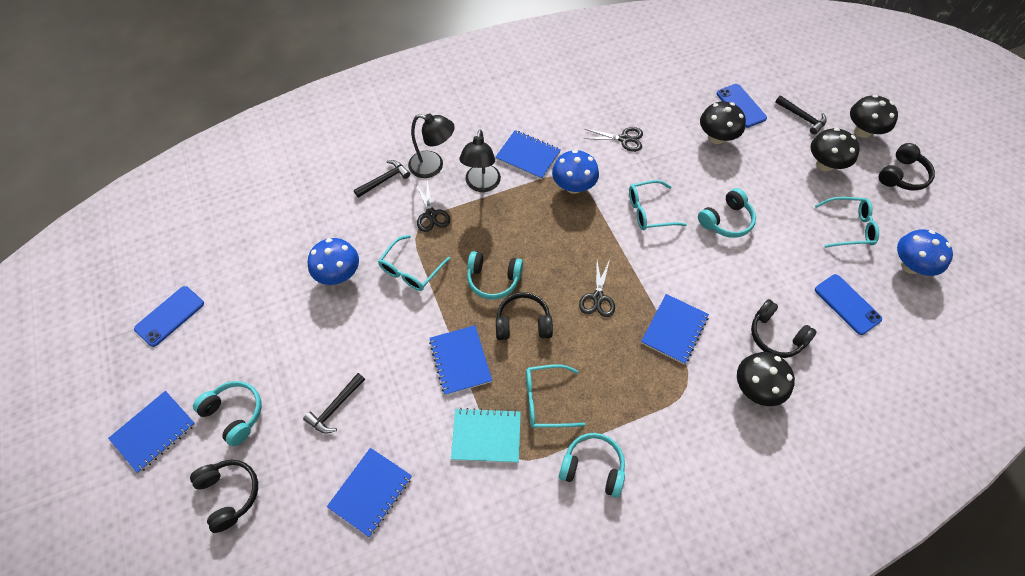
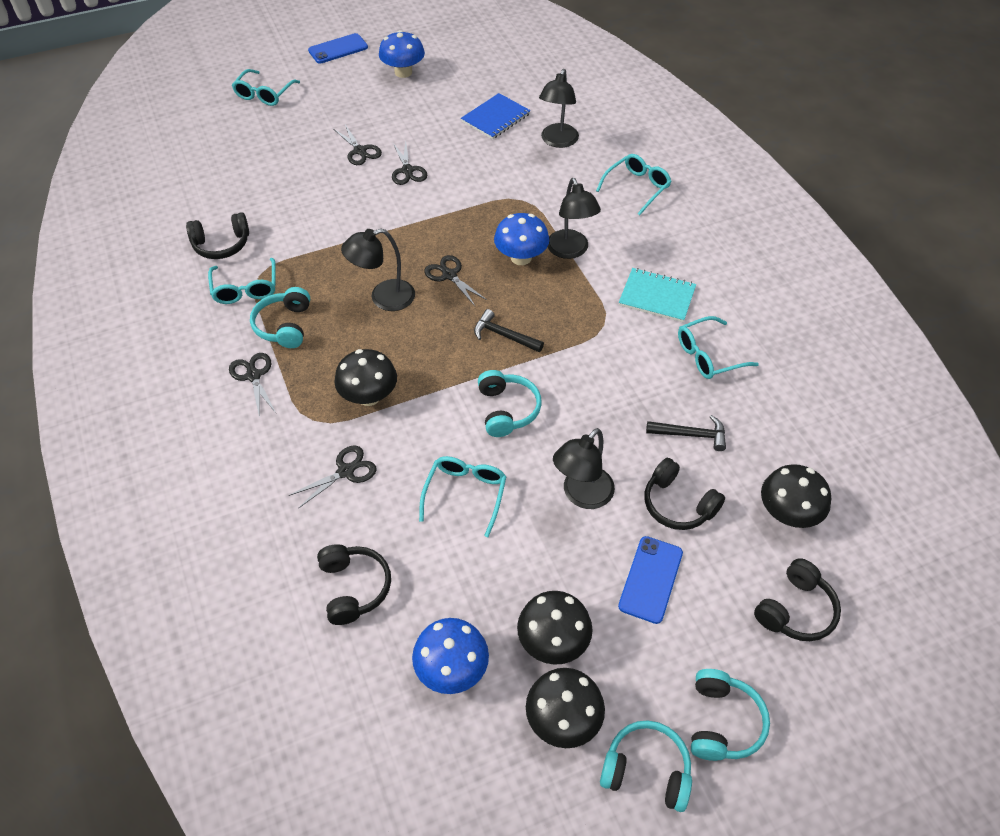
black hammer: [303,373,365,434] [354,160,410,198] [775,95,827,134] = 3 -> [474,309,544,352] [646,415,726,451] = 2
black lamp: [408,113,455,178] [459,129,501,192] = 2 -> [341,229,415,311] [539,69,579,148] [548,178,601,259] [553,428,615,509] = 4
black scissors: [416,181,450,232] [579,260,615,317] [584,127,643,152] = 3 -> [229,353,276,418] [289,446,377,509] [334,125,382,165] [392,141,427,185] [424,255,487,306] = 5
blue notebook: [108,391,196,473] [327,448,412,537] [429,325,492,395] [495,130,561,180] [641,294,709,364] = 5 -> [461,93,531,139] = 1
blue phone: [134,286,204,347] [717,84,767,128] [815,274,882,335] = 3 -> [308,33,368,64] [618,536,683,624] = 2
turquoise glasses: [378,235,450,291] [526,364,585,428] [629,180,687,230] [815,197,879,248] = 4 -> [208,258,276,304] [232,69,300,106] [419,456,507,537] [596,154,672,215] [678,316,759,379] = 5

